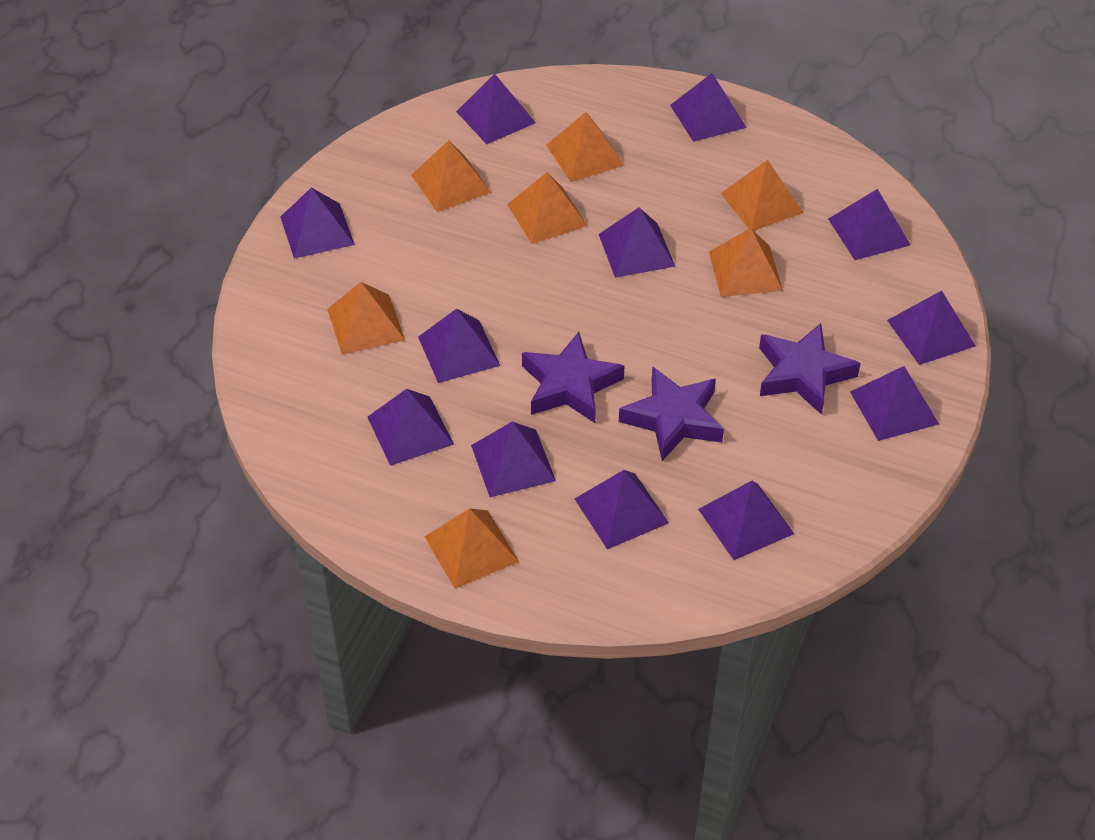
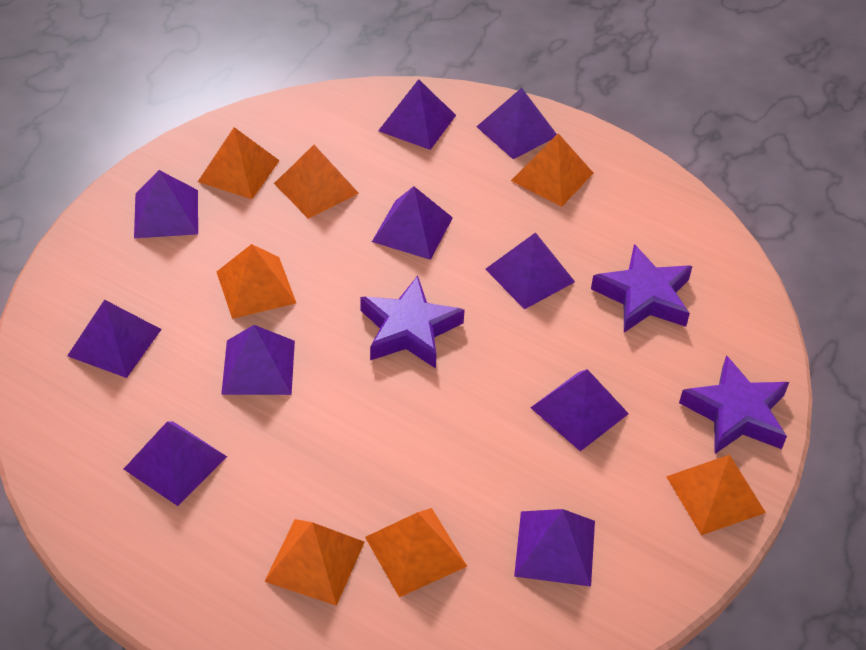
purple pyramid: [280,188,355,259] [367,389,454,466] [418,309,500,383] [456,74,536,144] [471,422,556,497] [575,470,669,549] [599,207,675,278] [670,73,747,142] [698,481,794,560] [828,189,910,260] [850,366,939,441] [887,291,976,365] = 12 -> [67,300,162,378] [124,421,227,506] [134,170,198,238] [221,325,295,395] [372,186,453,260] [378,79,456,150] [476,88,557,159] [485,232,575,309] [514,509,595,587] [530,369,629,451] = 10

